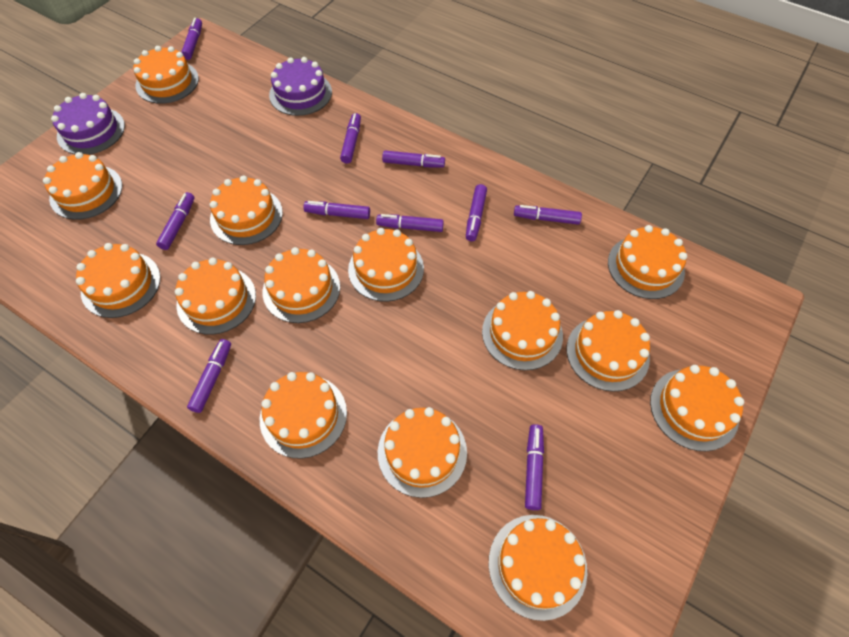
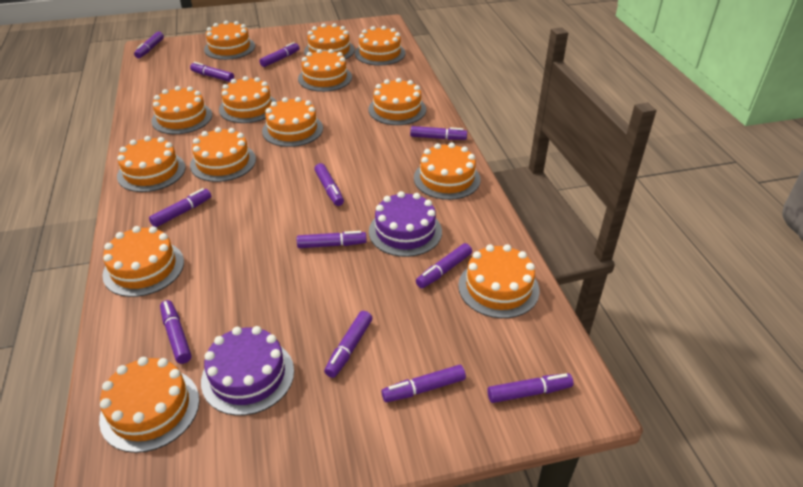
purple marker: [156,192,195,250] [181,18,202,60] [187,339,231,413] [303,201,370,219] [340,113,361,164] [376,214,444,232] [382,150,445,168] [466,184,487,241] [514,205,582,225] [525,424,544,510] = 10 -> [134,32,164,58] [149,188,211,227] [160,300,192,364] [190,62,234,82] [259,42,300,67] [297,231,367,248] [314,163,344,206] [324,311,372,378] [381,365,466,402] [410,126,467,140] [416,243,472,288] [487,373,573,403] = 12

